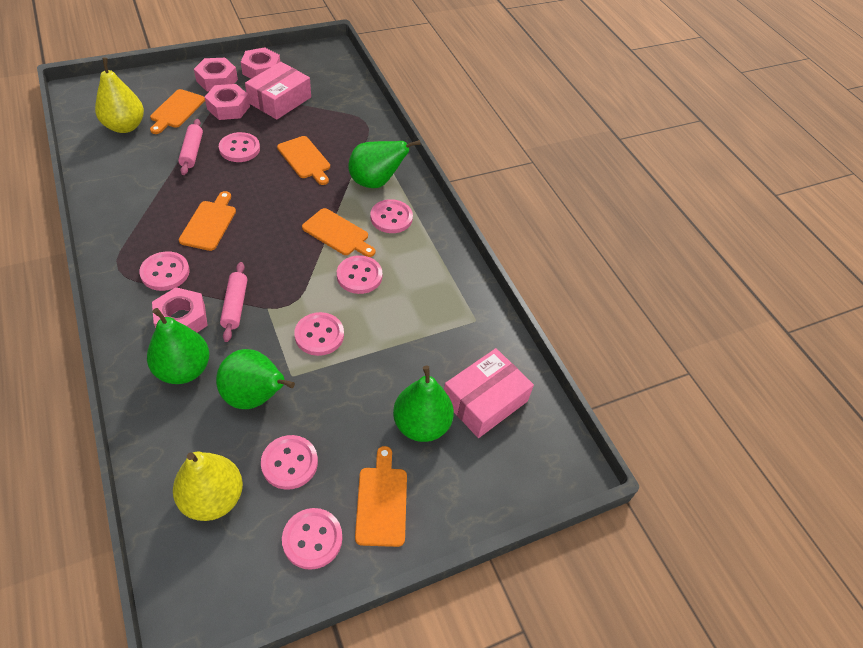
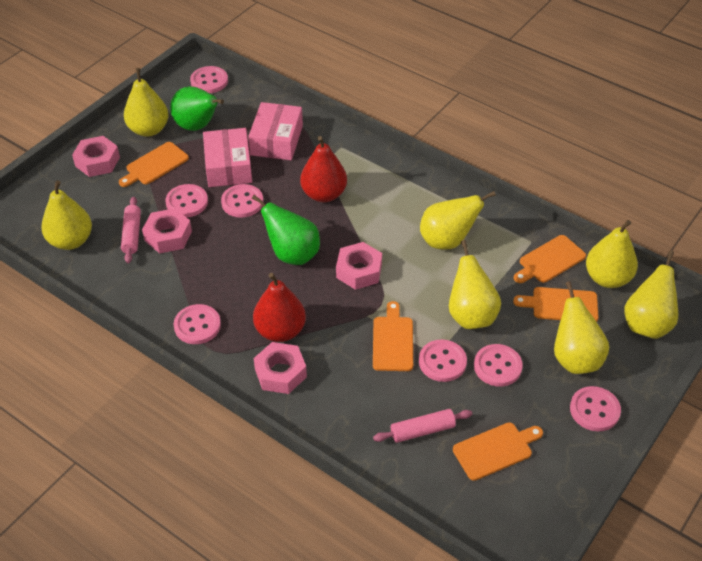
green pear: [147,308,209,384] [216,349,295,409] [348,140,421,188] [393,366,454,442] = 4 -> [170,86,224,131] [252,195,320,265] = 2
red pear: none = 0 -> [253,273,306,342] [300,136,347,202] = 2
yellow pear: [95,58,144,133] [173,452,243,521] = 2 -> [41,180,92,250] [124,68,169,137] [420,191,496,250] [449,240,501,329] [554,281,609,374] [586,220,638,288] [624,250,678,339] = 7

